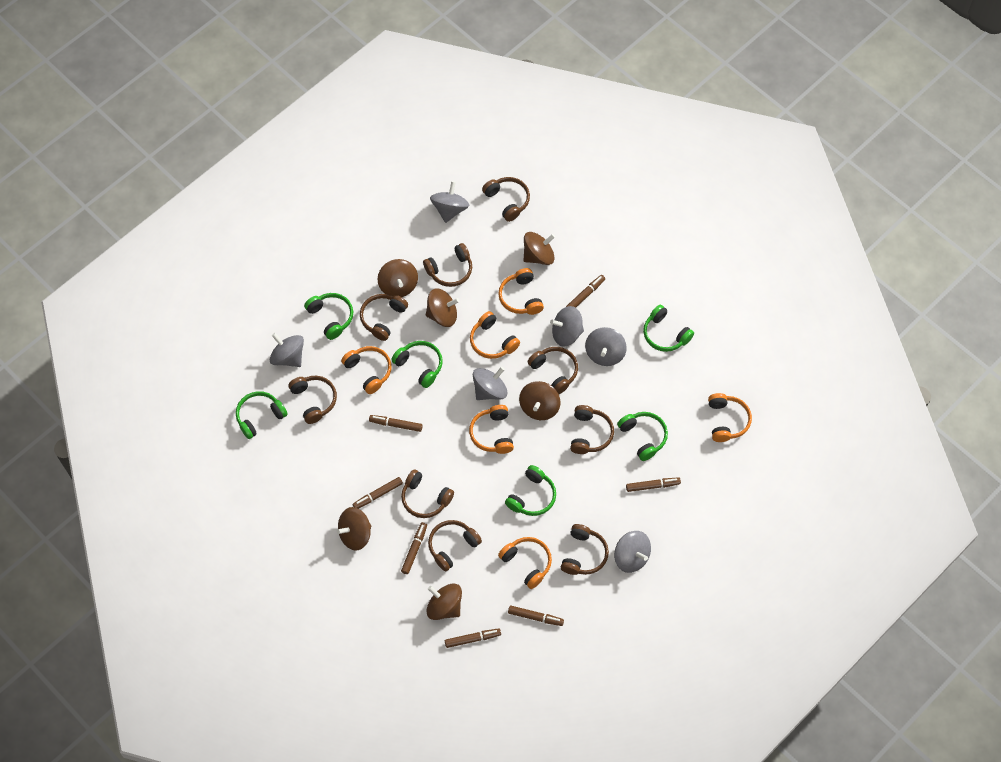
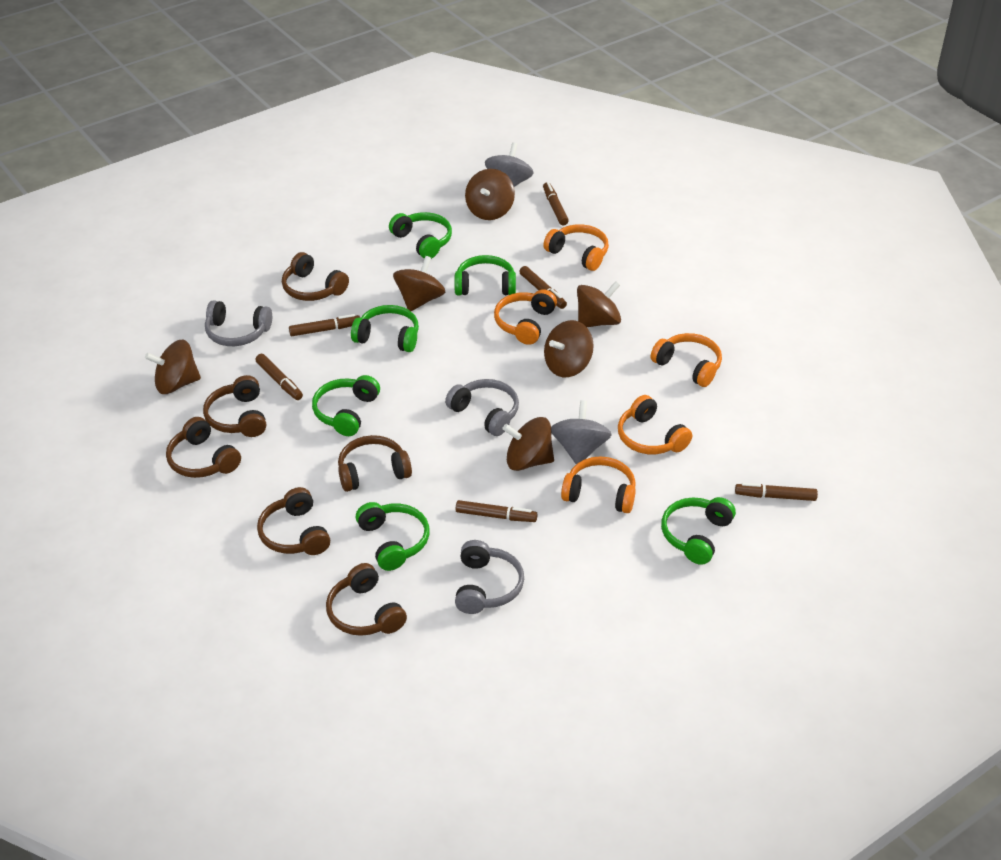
brown headphones: [289,376,337,424] [360,294,408,341] [401,469,454,518] [423,243,472,287] [428,520,482,571] [482,177,530,222] [528,347,578,394] [561,524,609,575] [570,405,614,454] = 9 -> [166,417,241,478] [203,375,266,437] [257,487,330,555] [282,252,349,301] [326,563,407,636] [338,435,412,492] = 6
brown marker: [353,477,403,509] [369,415,423,432] [401,522,427,574] [445,628,501,648] [508,605,564,626] [566,275,605,308] [626,477,681,492] = 7 -> [255,354,303,400] [289,314,360,336] [456,500,538,522] [519,266,567,309] [543,182,569,225] [735,483,818,501] = 6
grey headphones: none = 0 -> [205,300,272,346] [445,379,519,436] [455,540,524,614] = 3
grey spinning top: [270,333,304,367] [430,181,469,223] [473,367,508,400] [550,306,584,347] [585,327,627,366] [614,531,651,573] = 6 -> [485,142,534,187] [551,400,612,464] = 2
orange headphones: [341,346,392,394] [469,405,514,454] [470,311,520,359] [498,268,544,315] [498,537,552,589] [708,393,752,442] = 6 -> [494,289,557,345] [543,224,609,271] [561,456,636,513] [618,395,692,454] [651,333,722,387] = 5

